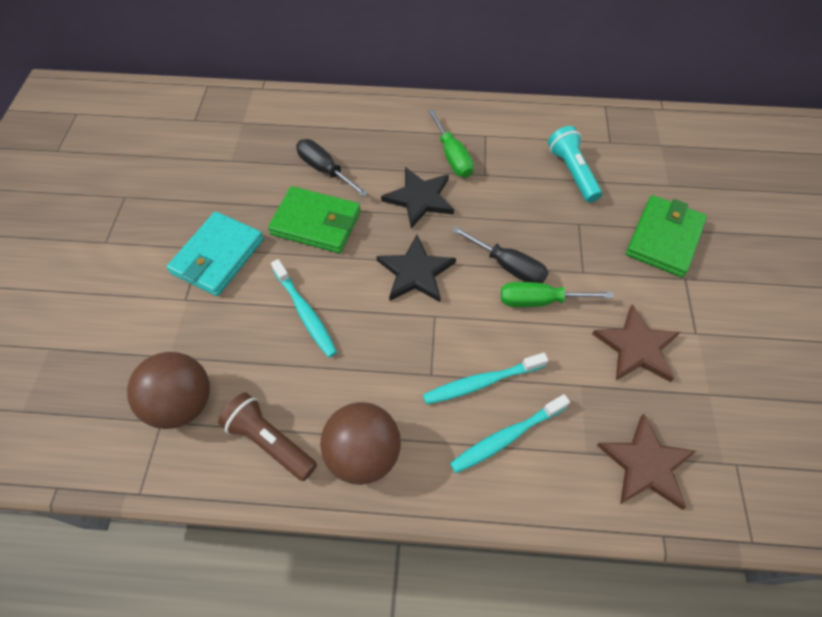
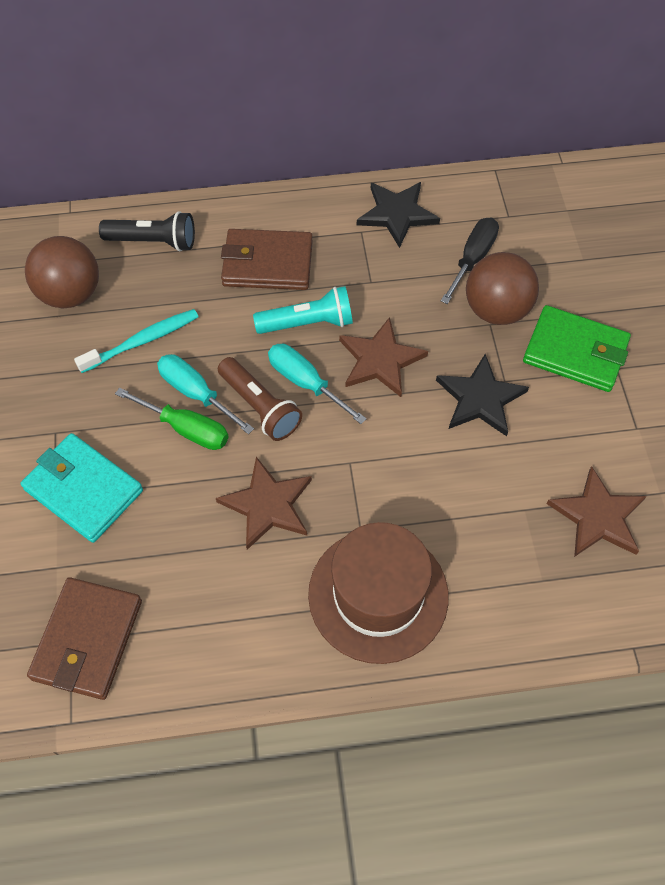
black flashlight: none = 0 -> [99,211,195,251] = 1
black screwdriver: [296,139,368,197] [452,226,549,283] = 2 -> [441,218,499,304] = 1
brown hat: none = 0 -> [308,522,449,664] = 1
brown star: [592,304,680,382] [597,414,696,510] = 2 -> [216,457,312,550] [339,317,428,397] [547,466,647,557] = 3
brown wallet: none = 0 -> [27,577,142,700] [221,229,313,290] = 2
green screwdriver: [428,109,474,178] [501,282,614,307] = 2 -> [115,388,229,450] = 1
green wallet: [268,186,361,253] [626,195,707,277] = 2 -> [523,305,631,392] = 1
turquoise screwdriver: none = 0 -> [157,354,254,434] [268,344,366,424] = 2
turquoise toothbrush: [271,259,337,357] [423,353,548,405] [450,394,570,473] = 3 -> [74,309,199,373] = 1

